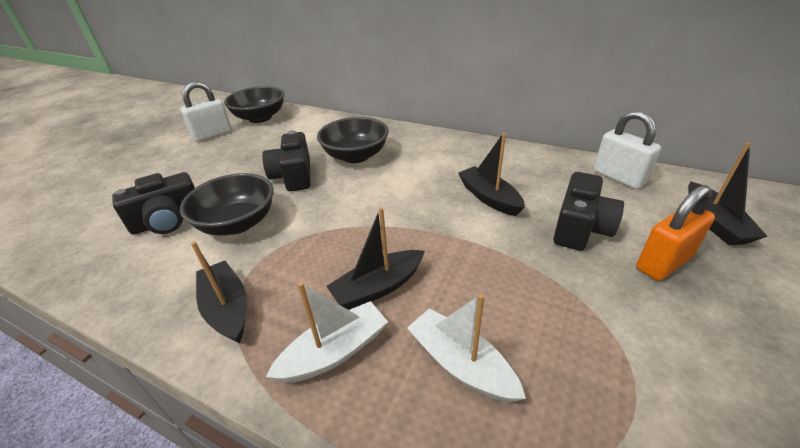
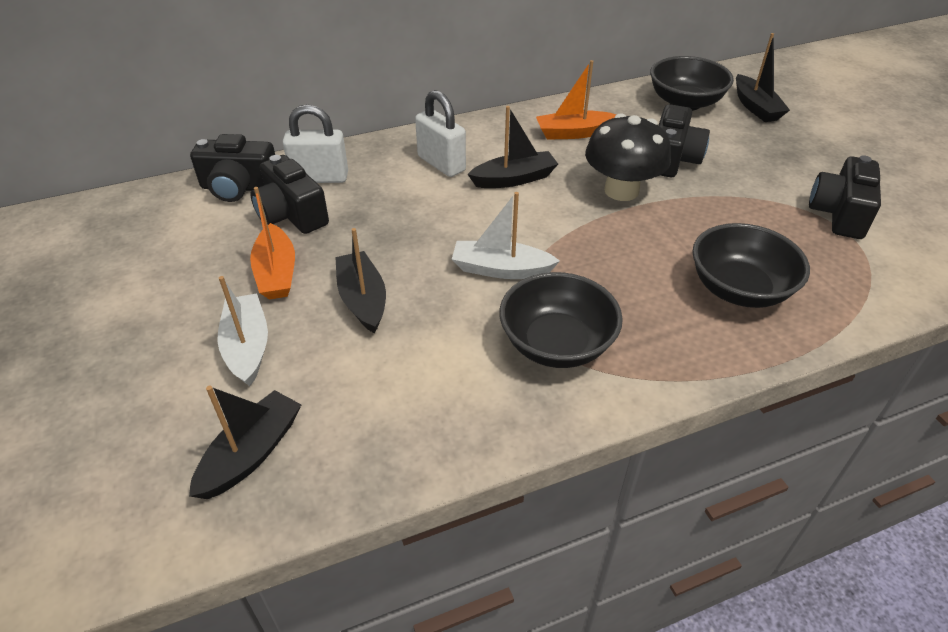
black camera: [112,172,195,235] [262,130,310,191] [553,172,624,251] = 3 -> [190,134,275,202] [250,155,329,234] [659,104,710,177] [809,155,881,239] = 4
black mushroom: none = 0 -> [585,113,671,201] = 1
orange boat: none = 0 -> [250,187,295,300] [536,60,616,140] = 2
orange padlock: [636,185,715,281] = 1 -> none = 0

